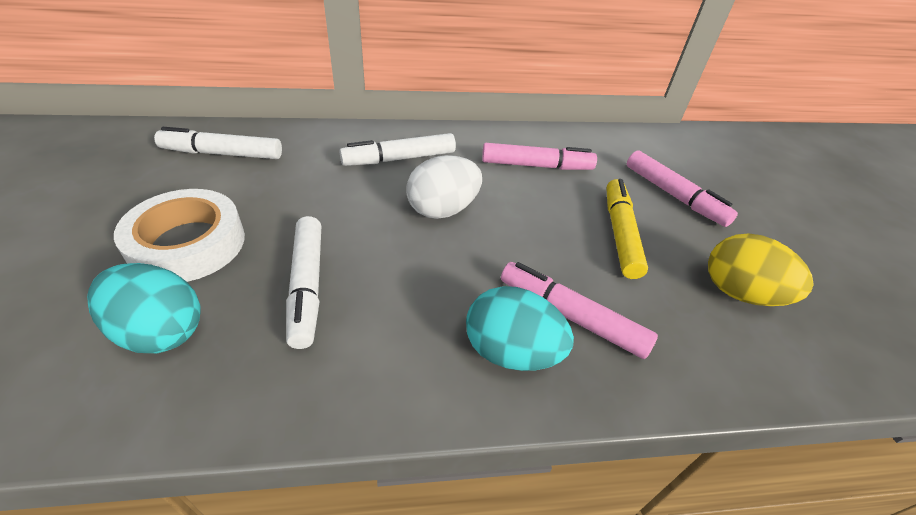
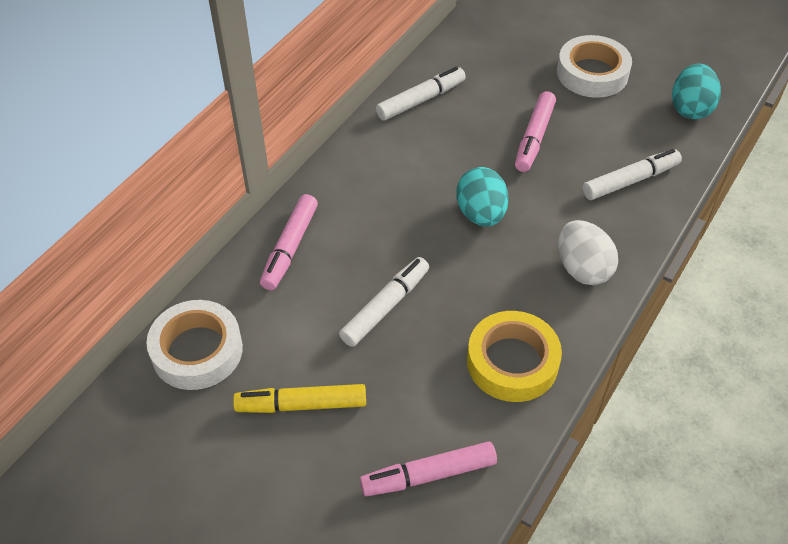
white tape: [114,189,245,282] = 1 -> [146,300,243,390] [557,35,632,98] = 2
yellow egg: [708,234,814,306] = 1 -> none = 0
yellow tape: none = 0 -> [467,311,562,402] = 1

